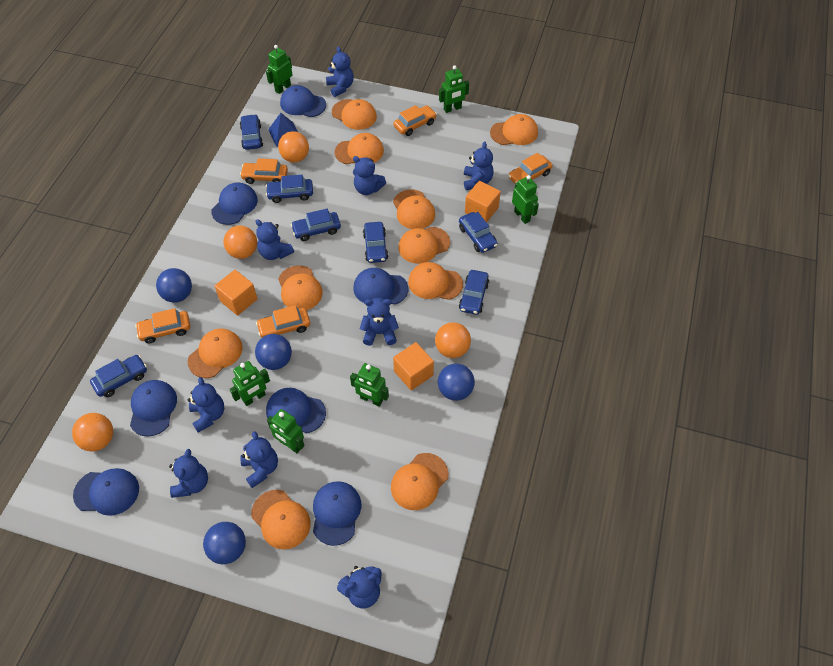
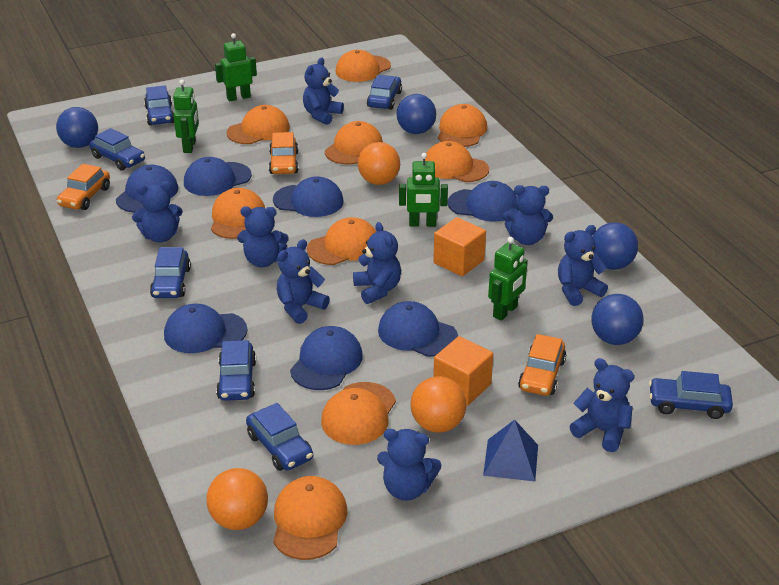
green robot: [230,361,270,406] [266,45,292,94] [267,409,305,453] [350,363,389,407] [439,65,469,113] [512,175,539,224] = 6 -> [173,80,199,153] [215,33,257,101] [399,153,448,227] [488,237,528,321] = 4
orange ball: [72,413,113,451] [223,225,257,259] [278,131,309,163] [435,322,471,358] = 4 -> [206,468,268,530] [358,142,400,185] [410,376,466,433] = 3
orange cap: [188,329,243,378] [251,490,311,549] [278,265,323,310] [332,99,377,130] [335,133,384,164] [391,453,449,510] [393,189,435,229] [398,227,450,264] [408,262,463,300] [490,114,538,145] = 10 -> [211,188,265,239] [227,105,290,144] [273,476,347,560] [307,217,376,265] [321,382,396,445] [325,121,383,165] [335,50,391,82] [425,141,489,182] [438,104,487,147] = 9
orange car: [135,308,190,343] [240,158,288,184] [256,305,310,338] [393,105,437,136] [508,153,553,183] = 5 -> [57,164,110,210] [269,132,299,174] [518,334,566,396] = 3
orange cube: [215,270,257,316] [393,342,434,390] [465,181,501,223] = 3 -> [433,217,486,276] [433,336,493,406] = 2

